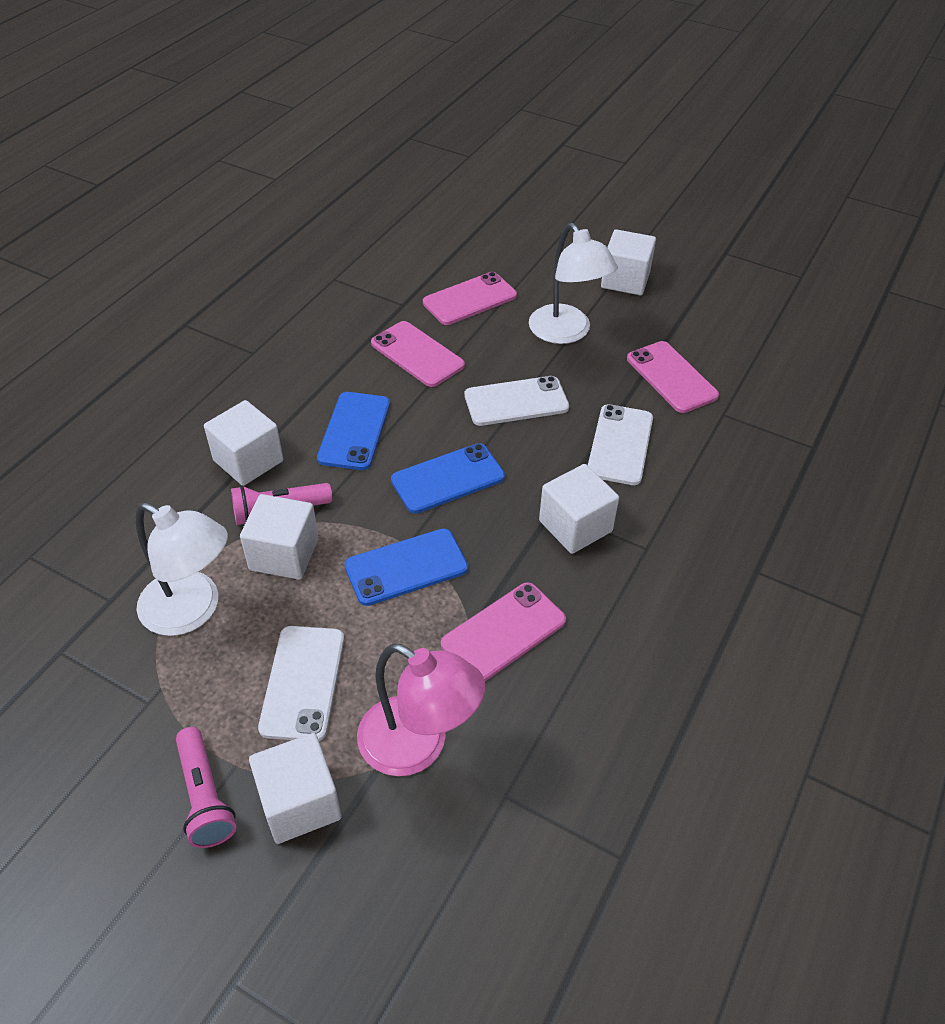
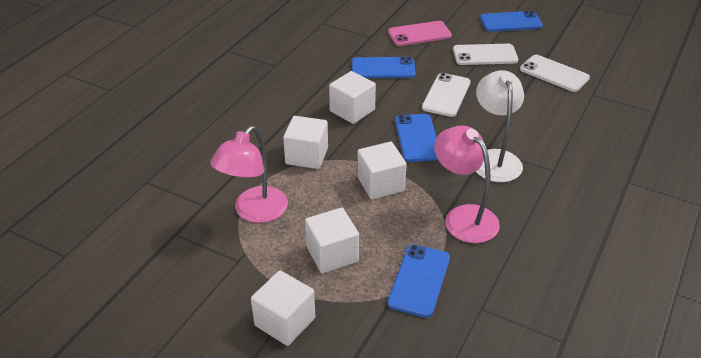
blue phone: [317,392,390,470] [345,528,468,606] [391,443,505,514] = 3 -> [352,57,416,78] [387,244,450,318] [395,114,438,162] [480,11,543,32] = 4
pink flashlight: [176,727,236,848] [231,483,332,525] = 2 -> none = 0
pink lamp: [357,643,485,776] = 1 -> [210,126,288,223] [434,125,500,243] = 2
pink phone: [371,321,465,387] [423,272,517,325] [441,582,566,681] [627,341,719,413] = 4 -> [388,21,452,46] = 1
white lamp: [135,502,228,636] [529,223,618,344] = 2 -> [476,70,524,182] = 1

